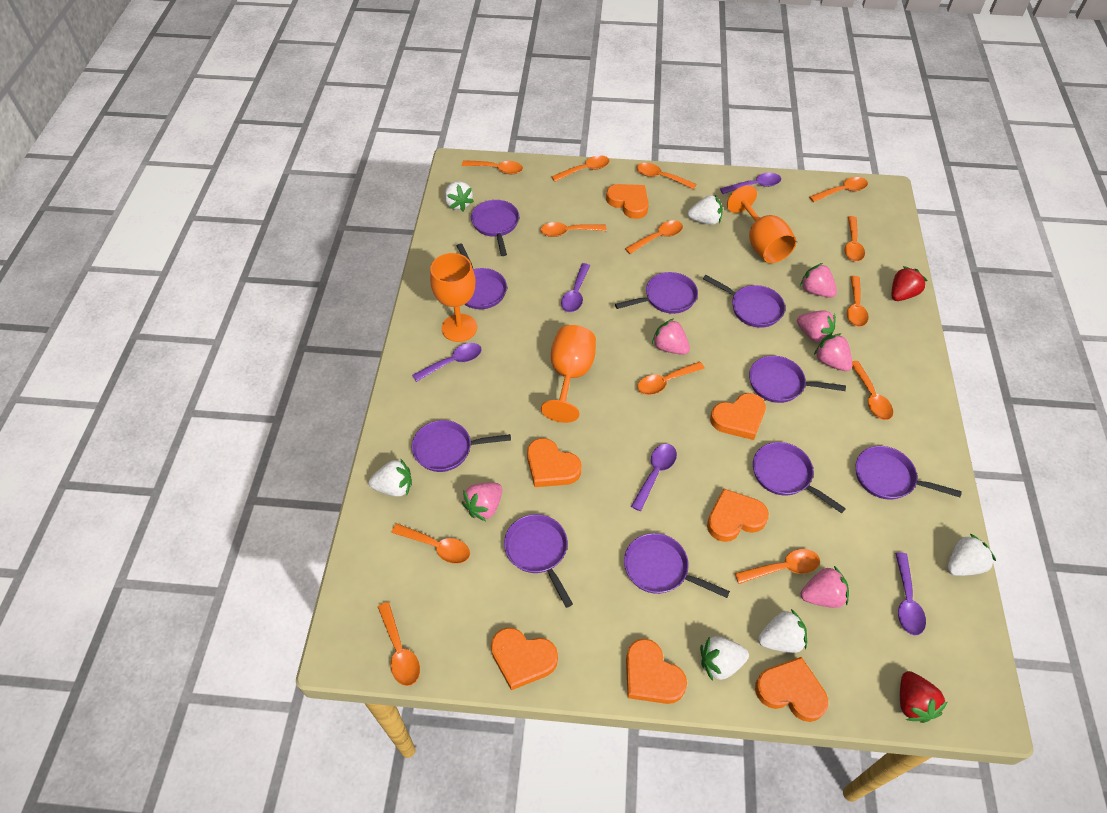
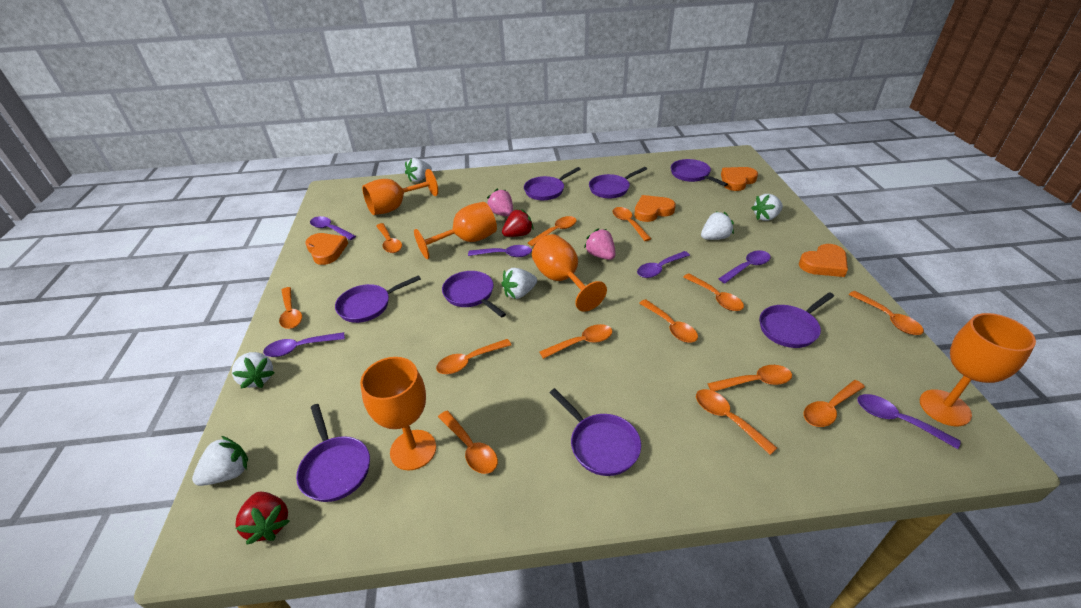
orange goblet: [430,253,477,342] [541,325,596,423] [727,185,796,263] = 3 -> [360,357,436,471] [362,169,438,215] [414,202,497,259] [532,234,607,312] [920,313,1036,426] = 5
orange heart: [491,627,558,690] [527,438,582,487] [606,184,649,219] [626,639,687,704] [707,488,769,542] [710,393,766,440] [755,657,828,722] = 7 -> [305,233,348,265] [634,195,676,222] [721,167,758,191] [799,244,848,277] = 4
pink strawberry: [462,482,502,521] [652,318,690,355] [797,310,836,342] [800,263,837,298] [801,566,849,608] [814,333,852,371] = 6 -> [487,189,513,217] [584,228,615,260] = 2
purple pan: [412,420,511,472] [457,243,507,309] [471,200,519,256] [504,514,573,608] [615,272,698,314] [624,533,730,598] [703,275,785,328] [749,356,846,403] [753,442,846,514] [856,446,962,500] = 10 -> [296,404,370,502] [335,275,421,323] [442,271,506,318] [524,167,581,200] [549,388,641,476] [589,167,647,198] [671,159,728,186] [760,292,834,348] = 8
purple spoon: [412,343,482,382] [561,263,590,312] [631,444,677,511] [720,173,781,194] [895,552,926,635] = 5 -> [263,332,345,357] [310,216,356,240] [468,245,532,257] [637,251,690,278] [718,250,771,283] [858,394,961,449] = 6

